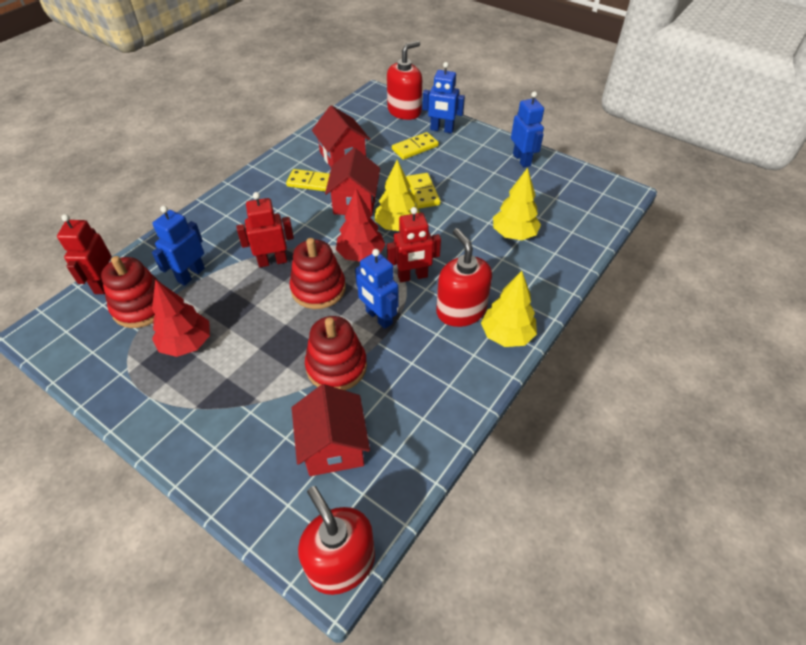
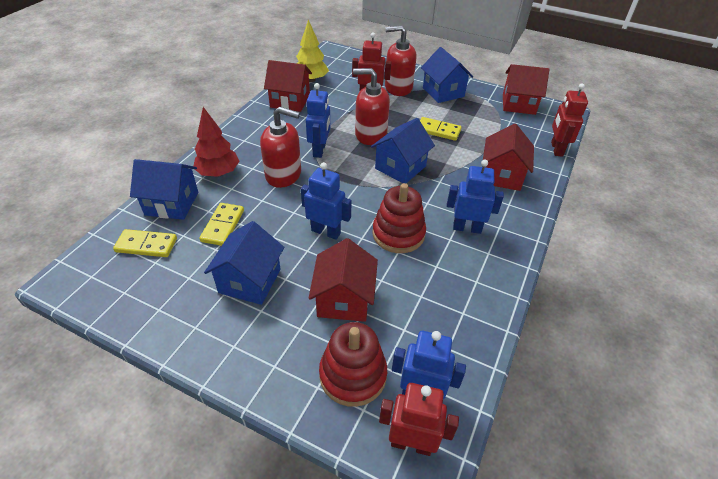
blue house: none = 0 -> [130,159,198,220] [204,221,284,305] [371,118,435,183] [421,47,473,103] = 4
red house: [292,384,370,476] [312,105,370,167] [325,148,380,215] = 3 -> [264,60,312,112] [309,238,378,322] [483,124,534,191] [503,64,550,115] = 4
red stacking toy: [101,256,158,328] [289,238,346,309] [305,316,367,390] = 3 -> [319,322,387,407] [372,183,426,253] = 2
red tree: [152,279,210,357] [336,189,386,262] = 2 -> [194,107,240,177] = 1
yellow tree: [375,160,420,231] [481,271,537,347] [493,168,541,240] = 3 -> [296,20,329,82] = 1

